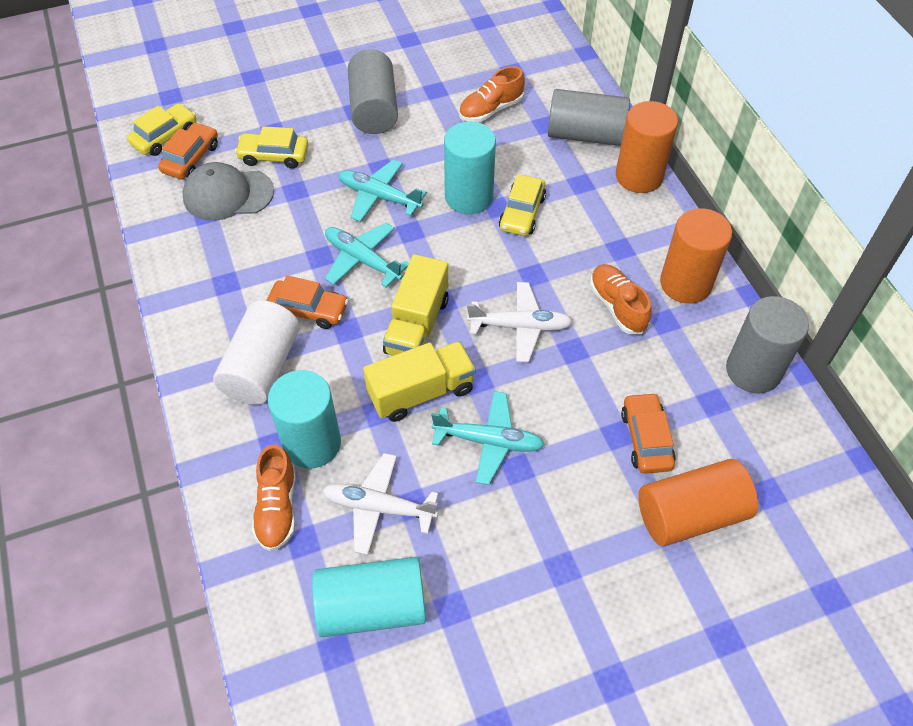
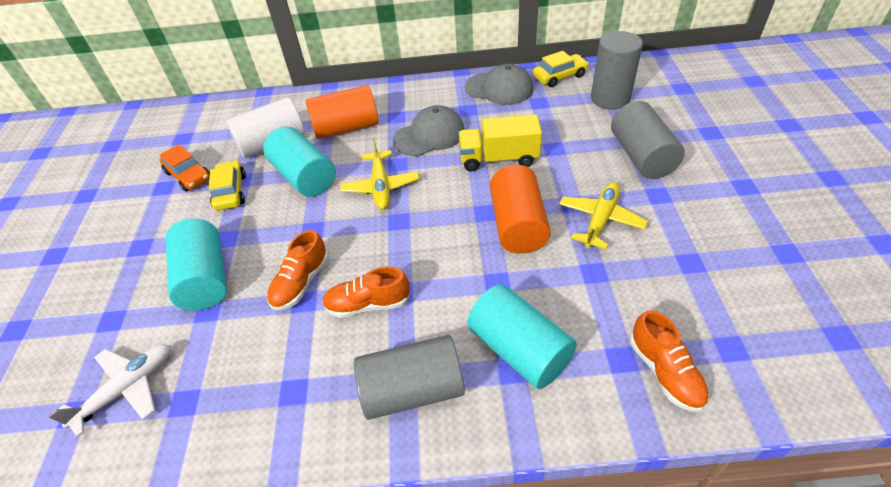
grey cap: [183,162,274,221] = 1 -> [393,105,465,156] [465,64,533,105] = 2
orange car: [158,122,218,179] [266,275,349,329] [621,392,676,474] = 3 -> [160,144,210,192] = 1
orange cylinder: [616,101,678,193] [638,459,758,546] [660,208,732,304] = 3 -> [306,85,379,139] [490,165,551,254] = 2
turquoise plane: [325,223,409,287] [338,159,427,222] [431,391,545,485] = 3 -> none = 0
white plane: [322,453,438,555] [467,282,573,362] = 2 -> [48,344,170,437] = 1
yellow car: [127,103,196,156] [235,126,308,169] [499,174,546,236] = 3 -> [208,160,246,211] [533,51,589,87] = 2
yellow plane: none = 0 -> [340,138,420,210] [559,182,648,249] = 2
yellow truck: [363,341,476,422] [383,254,449,356] = 2 -> [458,114,542,171] = 1

